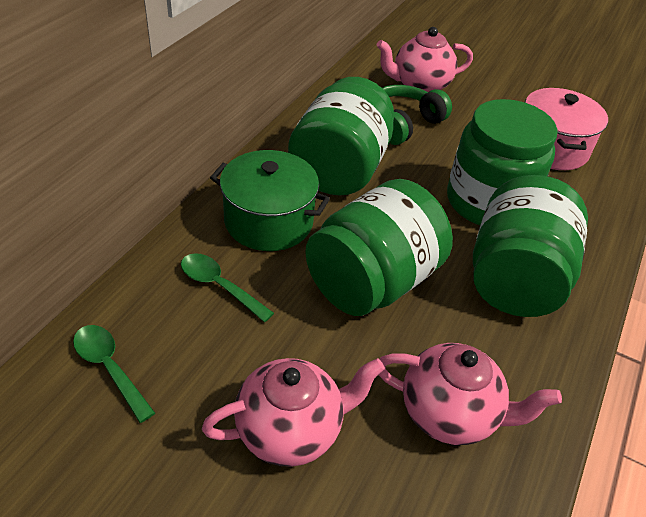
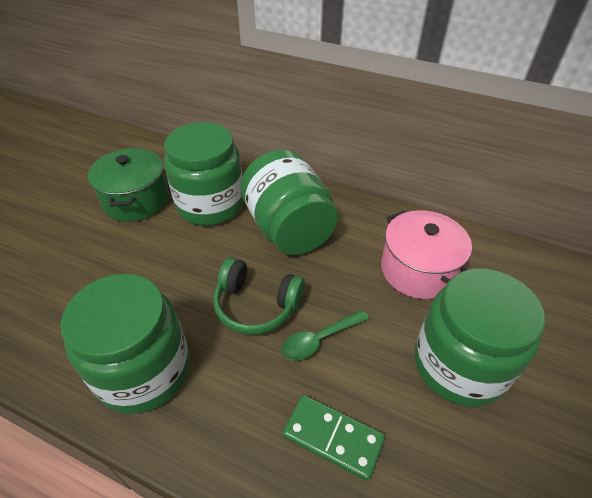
green domino: none = 0 -> [283,395,385,481] = 1
green spoon: [73,325,155,423] [181,253,274,322] = 2 -> [281,310,369,361] = 1
pink teapot: [202,358,385,467] [377,27,473,92] [379,343,562,445] = 3 -> none = 0

